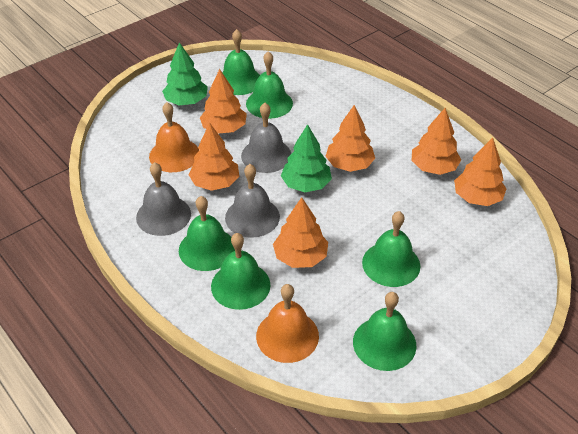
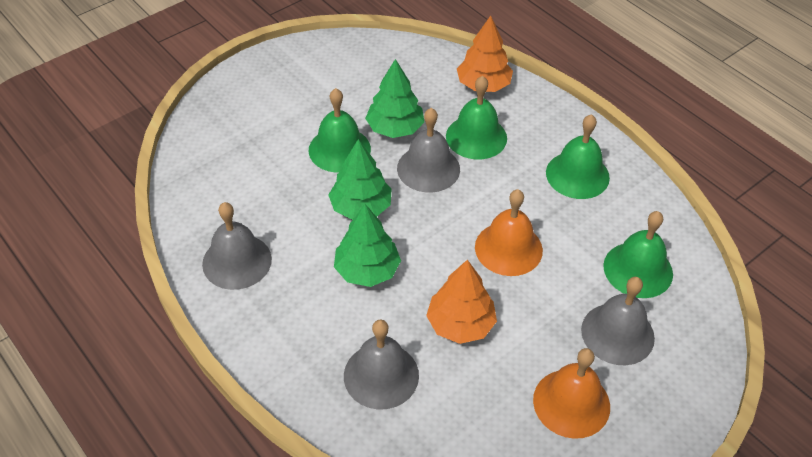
green bell: [179,196,235,271] [211,233,270,310] [222,29,260,95] [246,51,293,119] [353,292,416,371] [362,211,420,287] = 6 -> [309,88,371,173] [446,76,507,160] [546,114,610,199] [603,211,673,298] = 4
green tree: [162,42,208,105] [281,124,332,192] = 2 -> [328,139,392,220] [334,204,401,287] [365,59,424,138] = 3
grey bell: [136,162,191,236] [225,164,280,238] [241,103,291,173] = 3 -> [202,202,272,290] [344,320,419,410] [397,108,460,193] [581,277,655,365] = 4
orange tree: [189,122,239,191] [200,69,247,134] [273,197,328,268] [325,105,375,172] [412,108,461,175] [454,138,507,206] = 6 -> [426,260,497,344] [457,16,513,92] = 2

